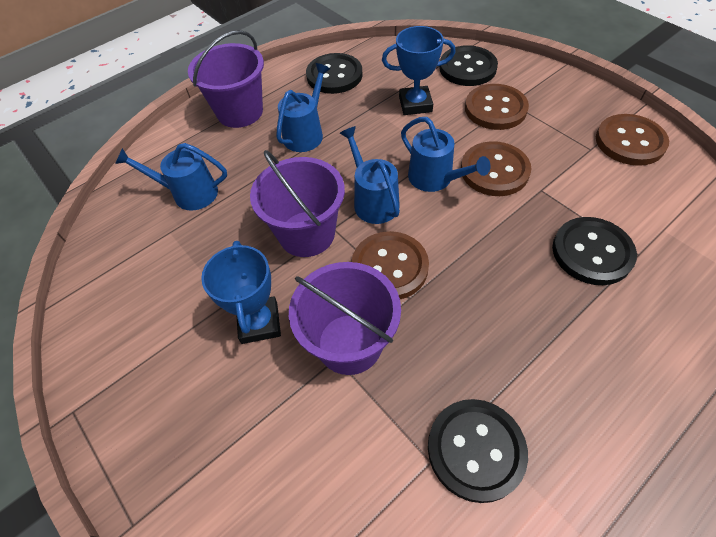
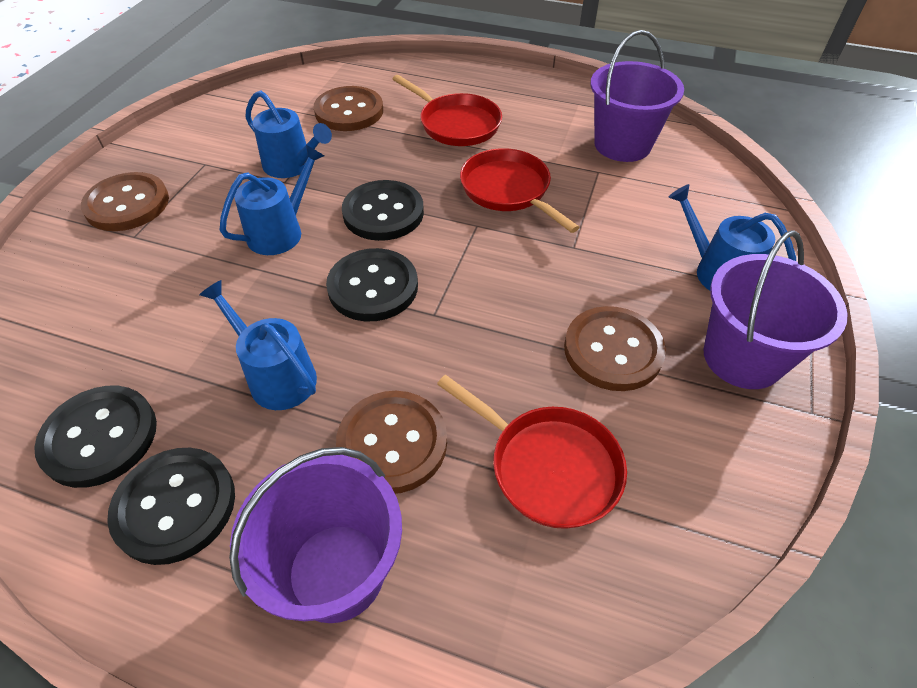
blue trophy: [201,241,281,344] [382,26,456,115] = 2 -> none = 0
red pan: none = 0 -> [393,75,502,146] [437,375,627,529] [460,148,579,233] = 3

